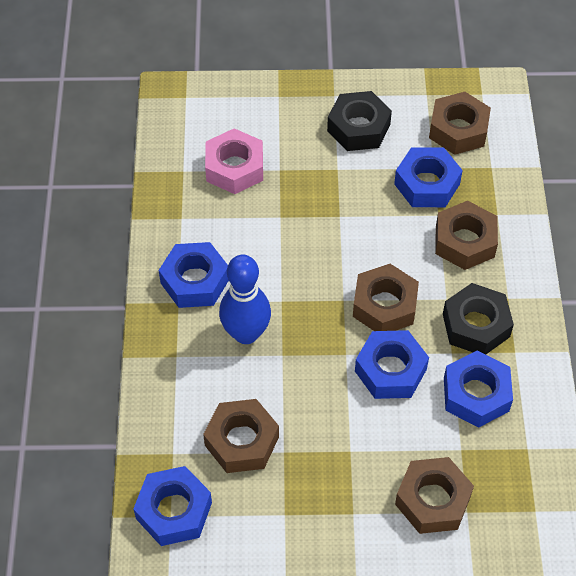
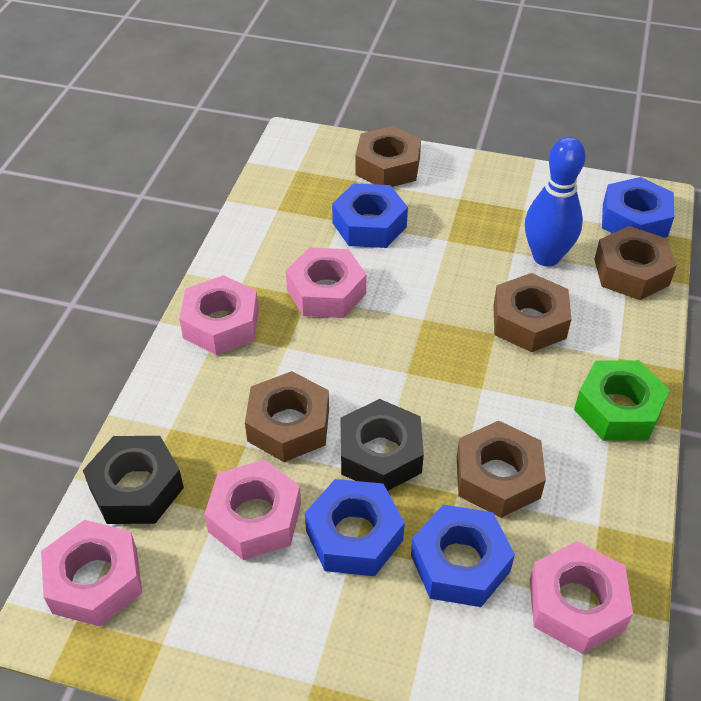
blue nut: [133,466,212,546] [159,242,229,308] [355,330,429,399] [394,148,463,207] [444,351,513,428] = 5 -> [305,479,405,576] [332,183,408,248] [411,504,515,607] [602,177,674,238] = 4
green nut: none = 0 -> [574,360,670,441] = 1
pink nut: [205,128,263,194] = 1 -> [41,520,142,627] [179,275,259,355] [204,459,301,560] [286,247,367,318] [530,541,633,654] = 5

